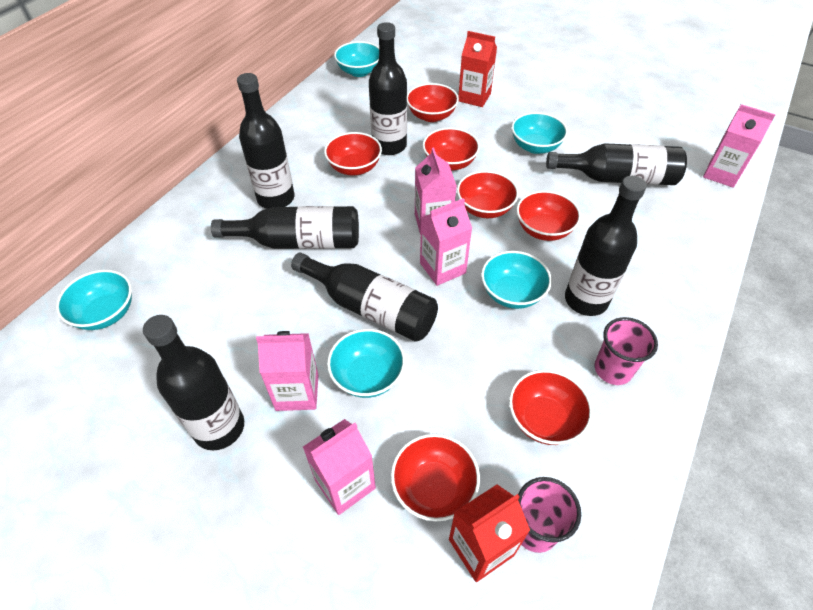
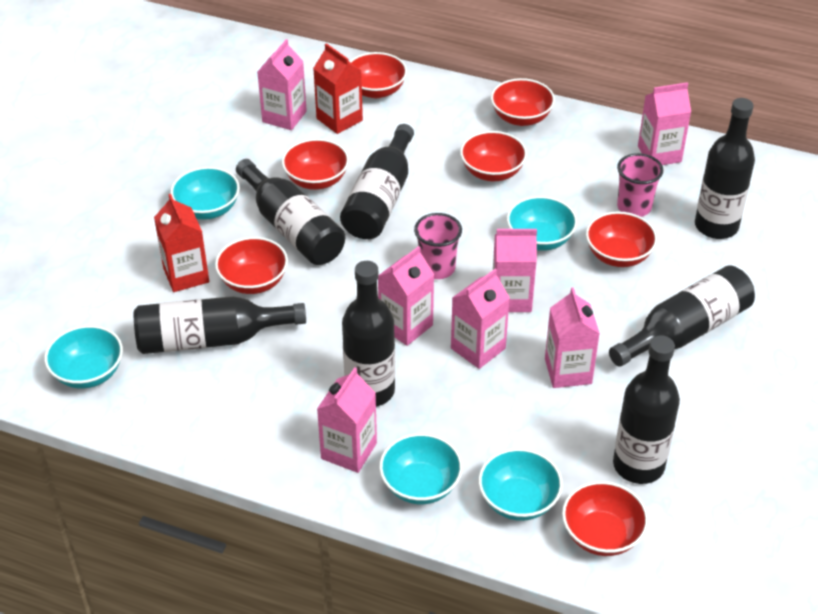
pink carton: [256,331,318,411] [303,419,376,515] [415,148,457,235] [420,198,472,286] [703,104,776,188] = 5 -> [257,39,307,130] [317,367,377,473] [378,246,434,346] [451,269,510,369] [493,229,537,312] [545,287,600,388] [638,82,691,165] = 7

